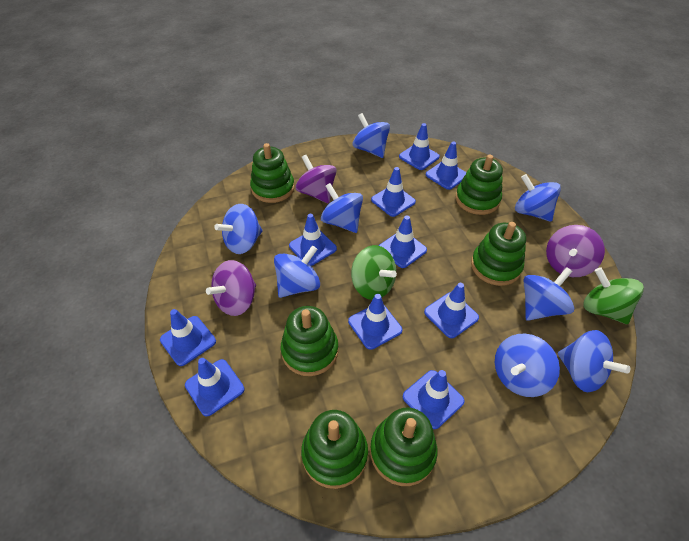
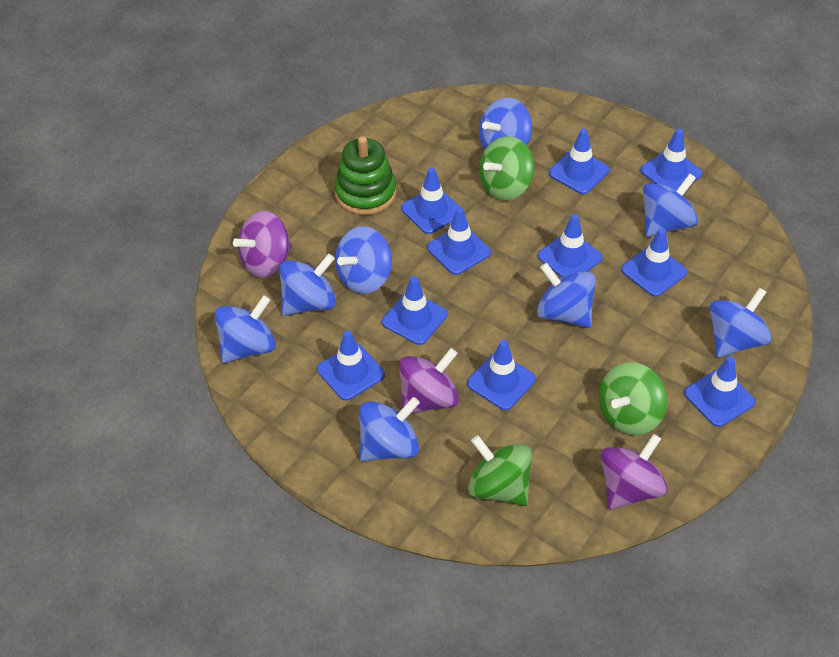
green spinning top: [351,245,397,300] [584,267,644,324] = 2 -> [468,435,532,506] [479,136,534,200] [599,362,667,436] = 3
green stacking toy: [250,143,294,203] [281,306,338,376] [301,410,368,489] [370,407,437,486] [456,155,503,215] [471,222,526,286] = 6 -> [334,136,396,215] = 1

